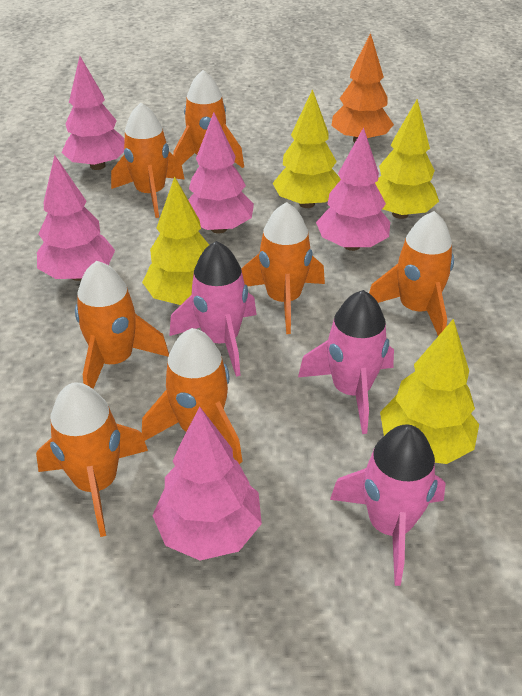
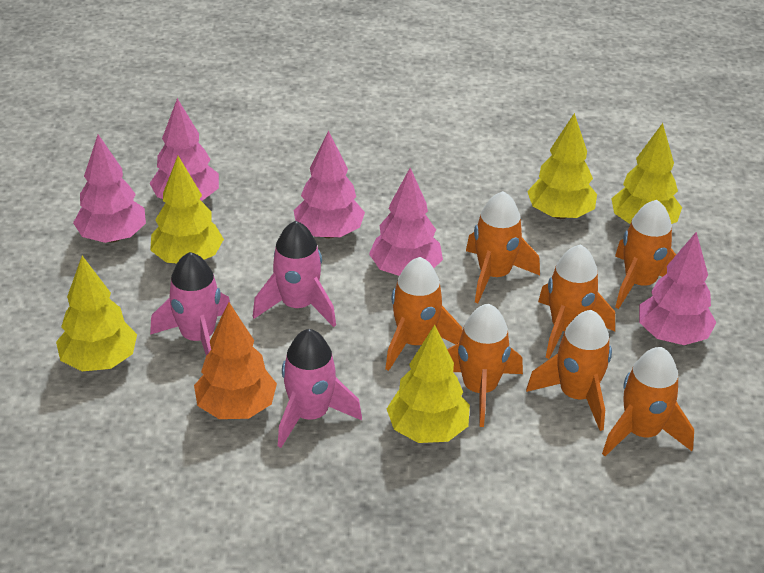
yellow tree: [142,176,209,305] [272,89,341,208] [375,99,439,219] [380,319,479,464] = 4 -> [56,256,137,371] [150,156,224,263] [387,325,470,443] [527,113,597,219] [611,123,682,224] = 5

